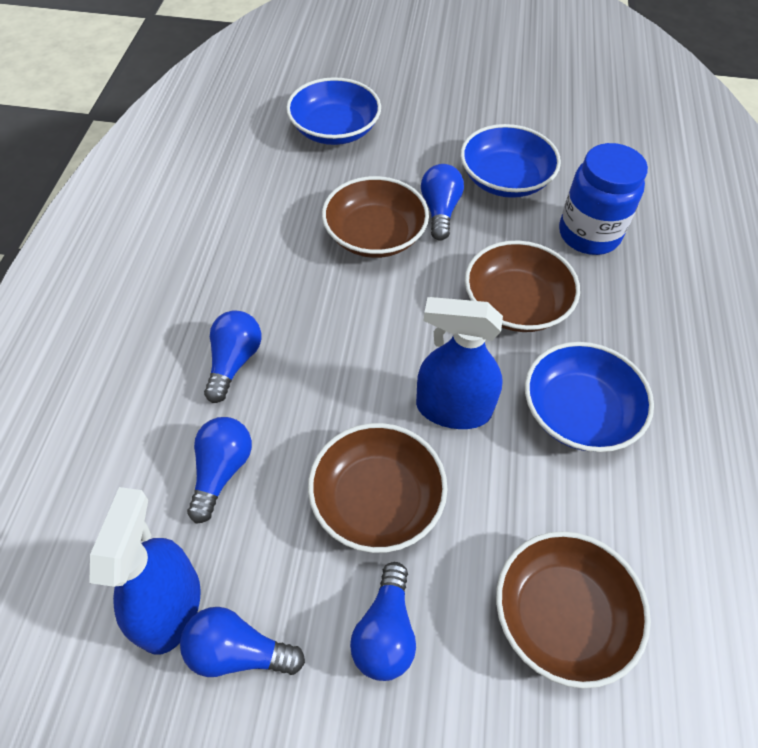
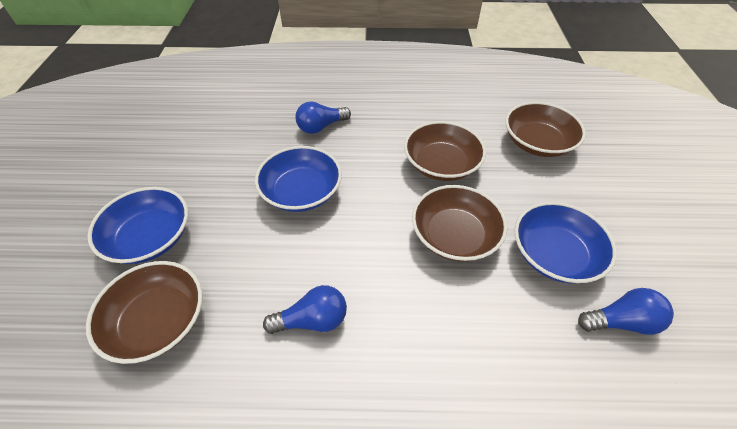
blue jar: [559,143,648,255] = 1 -> none = 0
blue light bulb: [180,607,305,677] [187,417,252,524] [204,310,261,403] [350,562,416,681] [421,164,464,241] = 5 -> [263,285,347,334] [295,101,351,134] [578,288,674,335] = 3
blue spray bottle: [89,487,201,655] [416,297,503,429] = 2 -> none = 0

